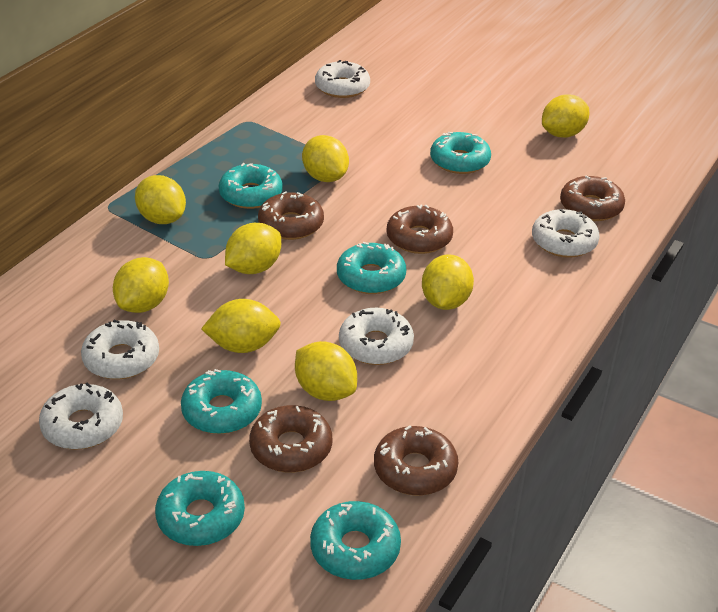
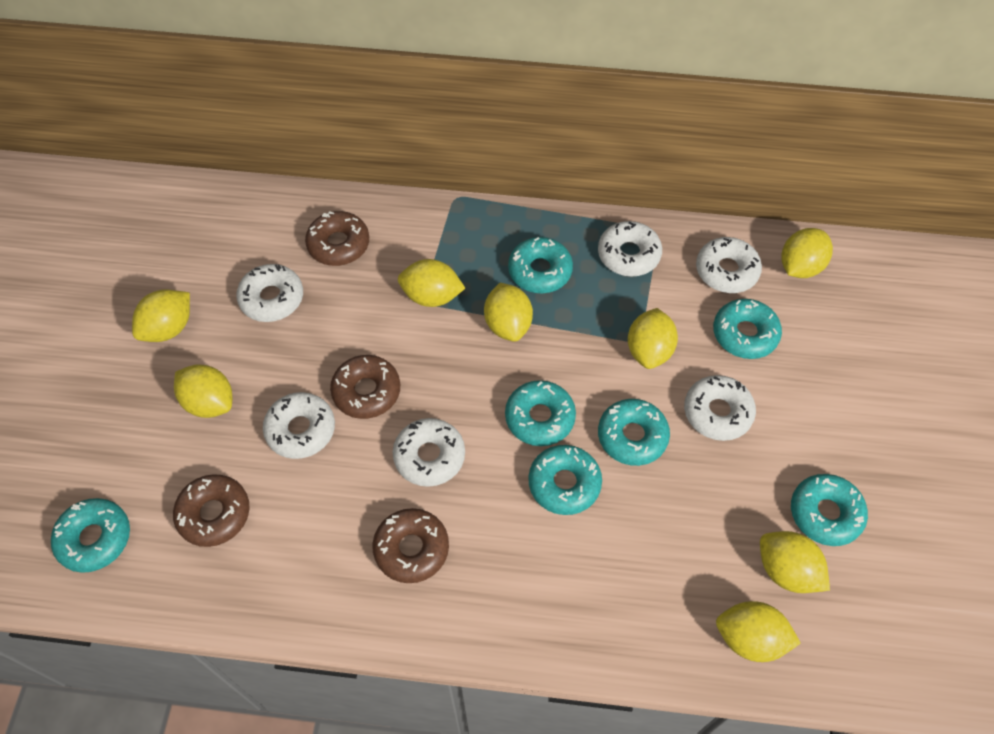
brown donut: [249,405,332,473] [258,192,324,240] [374,425,458,495] [387,205,453,254] [560,176,625,221] = 5 -> [173,474,249,547] [305,211,369,266] [330,355,400,419] [372,508,449,583] = 4
turquoise donut: [155,471,245,546] [181,369,262,434] [219,163,283,209] [310,501,401,580] [337,242,406,294] [430,132,491,174] = 6 -> [51,498,130,573] [505,380,576,446] [508,237,573,293] [528,445,602,515] [598,399,670,466] [713,299,782,359] [791,474,868,546] = 7
white donut: [39,382,123,450] [81,320,159,379] [315,60,370,98] [339,308,414,365] [532,209,600,258] = 5 -> [236,264,303,322] [263,392,335,459] [393,418,465,487] [598,221,662,277] [684,375,756,441] [696,237,762,293] = 6

